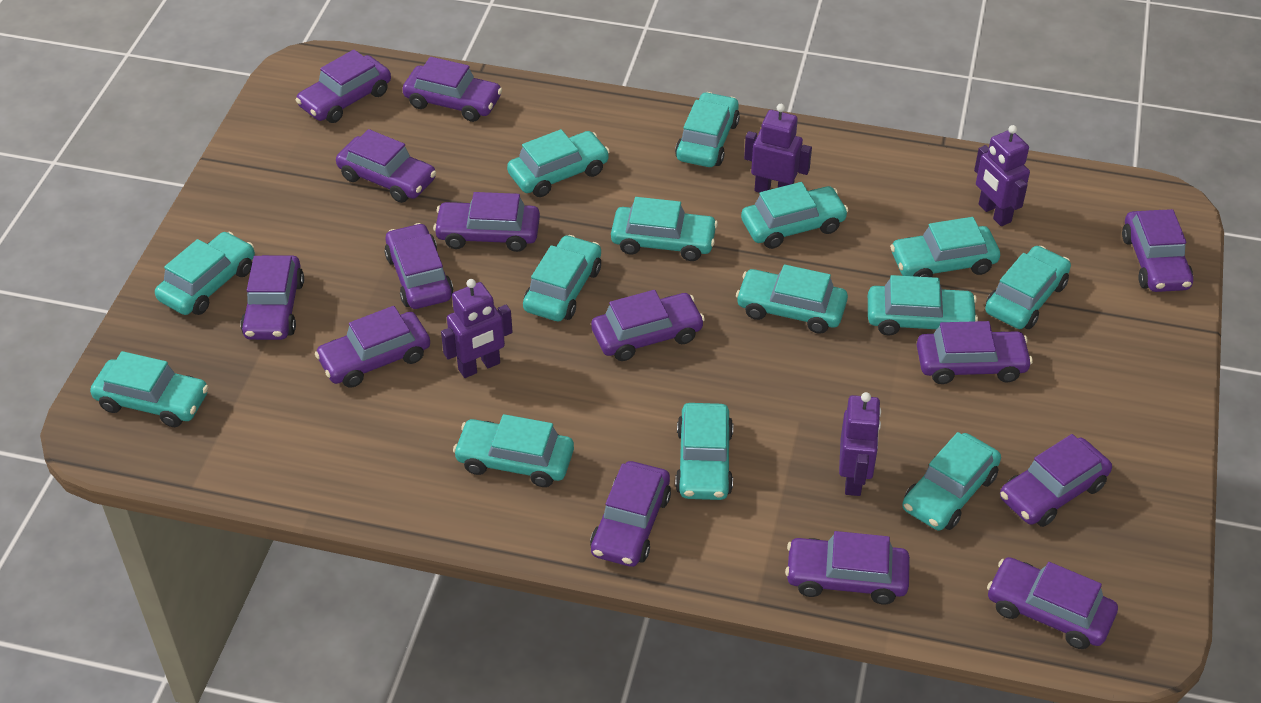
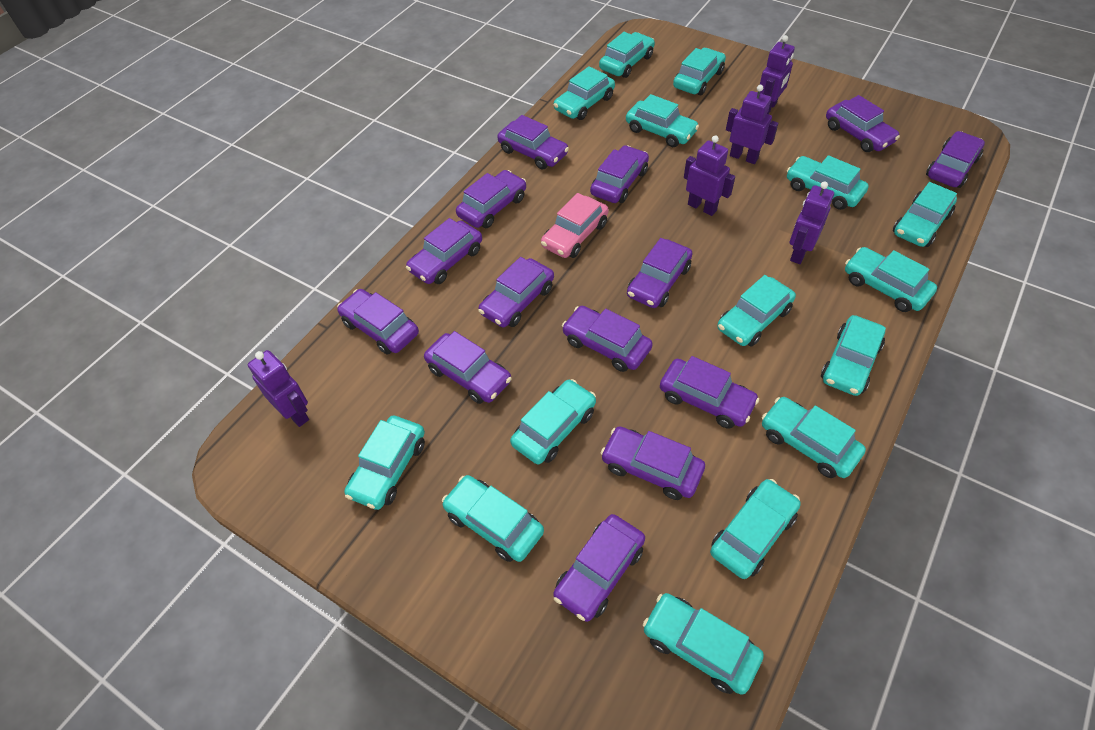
pink car: none = 0 -> [541,193,609,258] = 1
purple robot: [441,279,513,378] [744,104,812,193] [839,392,881,496] [974,125,1030,226] = 4 -> [248,350,309,427] [684,135,735,216] [726,85,778,164] [760,35,795,114] [790,181,834,264] = 5
turquoise car: [90,351,208,427] [155,232,255,315] [453,414,574,487] [507,129,610,197] [523,235,601,321] [611,197,718,261] [675,92,740,167] [675,403,733,500] [736,264,848,334] [741,182,849,249] [868,275,978,336] [890,217,1000,277] [902,432,1001,530] [985,246,1071,329] = 14 -> [344,416,425,510] [442,475,544,562] [510,379,596,464] [554,66,615,120] [599,32,655,78] [626,94,699,147] [643,593,764,695] [673,48,726,95] [710,479,801,579] [717,275,796,347] [762,397,866,478] [787,155,869,210] [821,315,886,396] [845,247,937,312] [893,182,957,247] = 15

